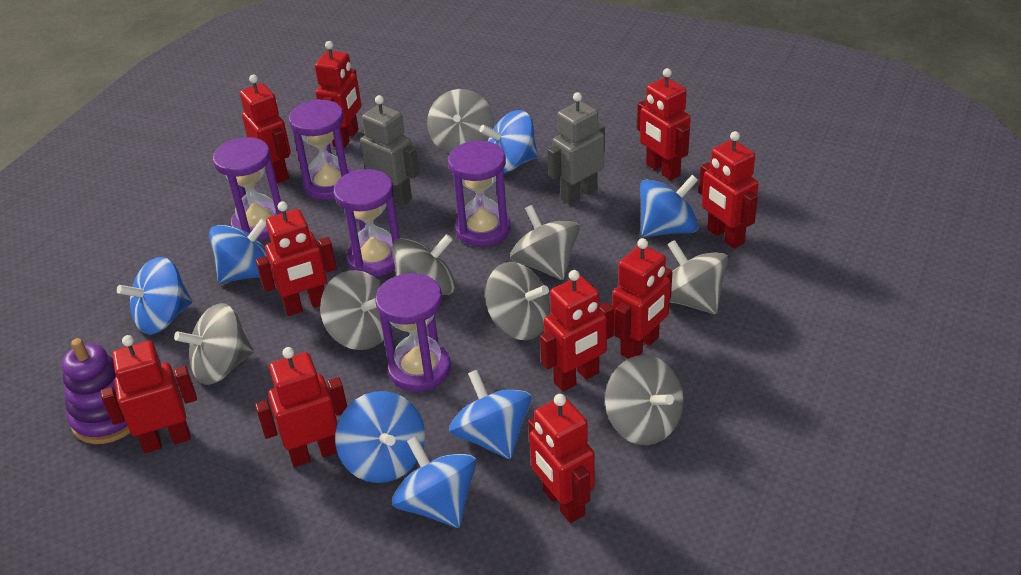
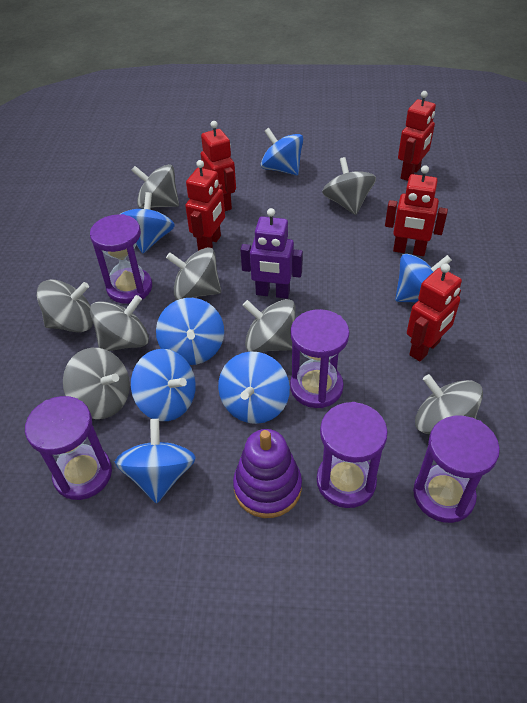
grey robot: [360,95,419,205] [547,92,605,205] = 2 -> none = 0
purple robot: none = 0 -> [240,208,303,299] = 1
red robot: [101,335,197,453] [240,75,291,184] [255,347,347,467] [256,201,337,316] [315,41,362,148] [528,394,595,523] [540,270,614,392] [612,238,672,359] [637,68,691,180] [699,131,759,249] = 10 -> [186,160,225,251] [201,121,236,211] [385,165,448,256] [398,91,436,181] [407,263,462,361] = 5

